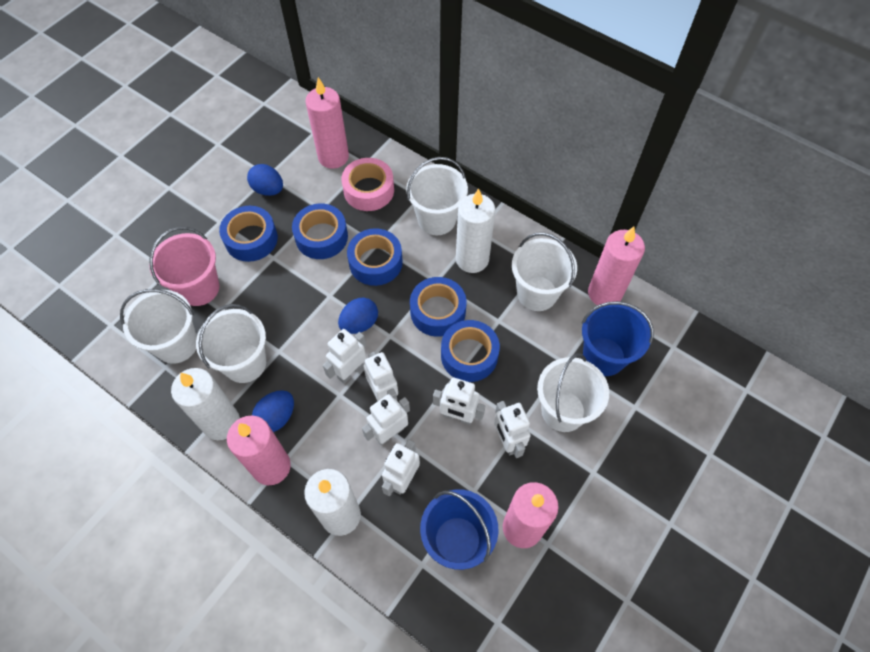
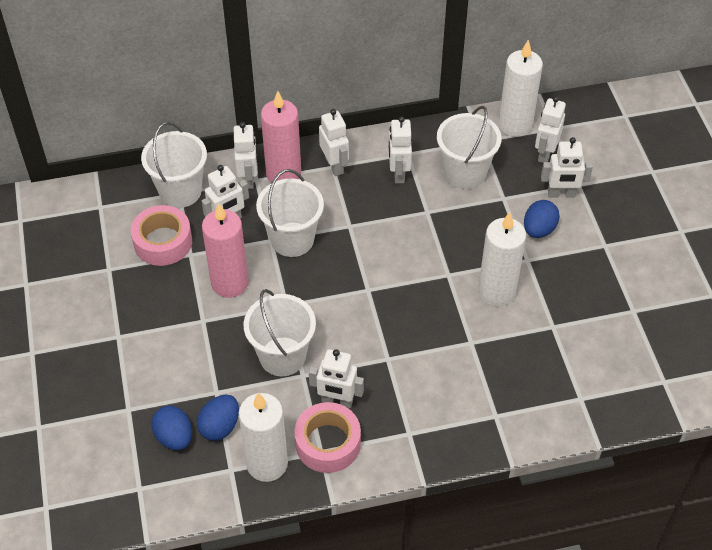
blue bucket: [420,489,498,570] [582,301,654,376] = 2 -> none = 0
blue tape: [219,206,278,262] [292,203,348,259] [347,228,403,286] [410,277,467,337] [441,320,500,382] = 5 -> none = 0
pink bucket: [149,227,220,306] = 1 -> none = 0
pink candle: [227,416,291,486] [305,77,349,169] [503,482,559,548] [588,227,645,306] = 4 -> [202,203,249,298] [261,91,301,183] = 2
pink tape: [341,158,394,211] = 1 -> [131,205,192,266] [294,402,361,473] = 2
white bucket: [120,289,197,364] [196,304,266,383] [406,157,468,235] [512,232,577,311] [537,353,609,432] = 5 -> [141,122,207,208] [243,289,316,376] [256,169,324,257] [437,106,502,189] = 4
white robot: [323,329,366,384] [362,394,410,445] [363,352,398,401] [382,439,420,496] [433,378,485,425] [494,401,531,458] = 6 -> [202,165,249,219] [234,122,258,189] [309,349,364,408] [319,109,349,176] [389,116,412,183] [535,96,566,163] [541,137,593,197] = 7

